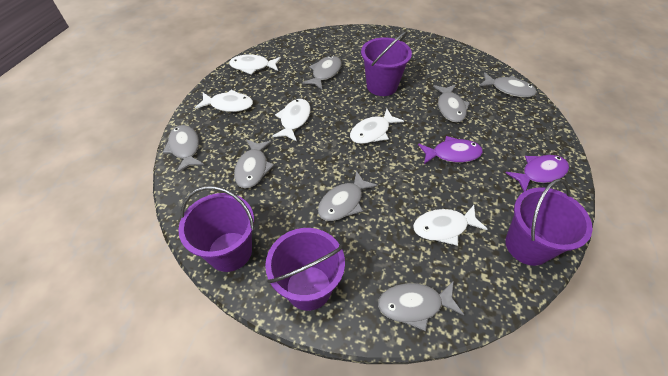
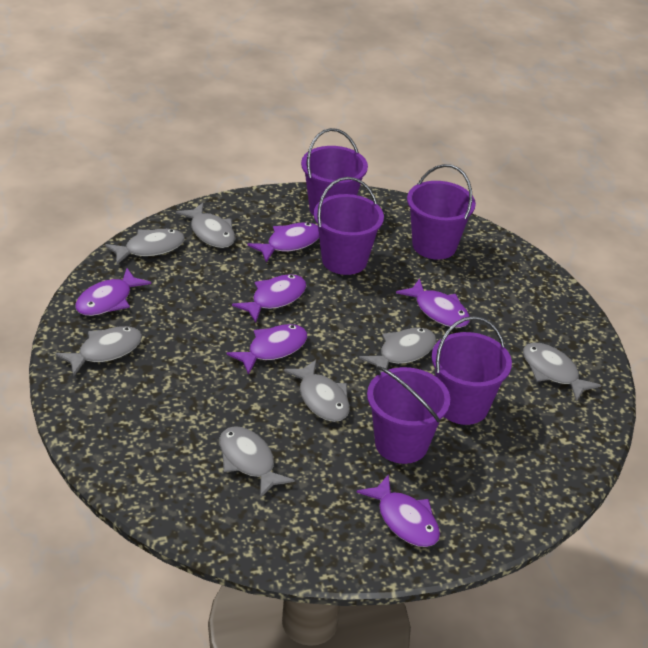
purple bucket: [178,186,254,272] [265,228,345,311] [361,31,412,96] [505,179,593,266] = 4 -> [301,128,368,216] [314,177,384,275] [367,366,450,464] [407,164,476,260] [432,316,512,425] = 5
purple fish: [418,136,483,164] [506,155,569,191] = 2 -> [75,268,151,316] [226,324,307,375] [232,274,306,323] [247,223,319,263] [356,474,440,547] [396,278,470,328] = 6
white fish: [195,90,253,112] [229,54,281,75] [272,99,311,142] [350,109,404,144] [413,205,488,246] = 5 -> none = 0

